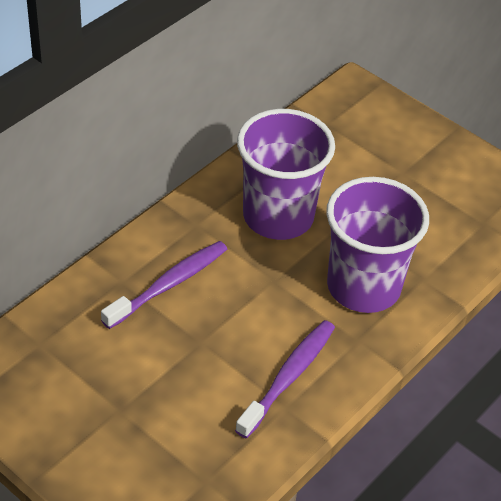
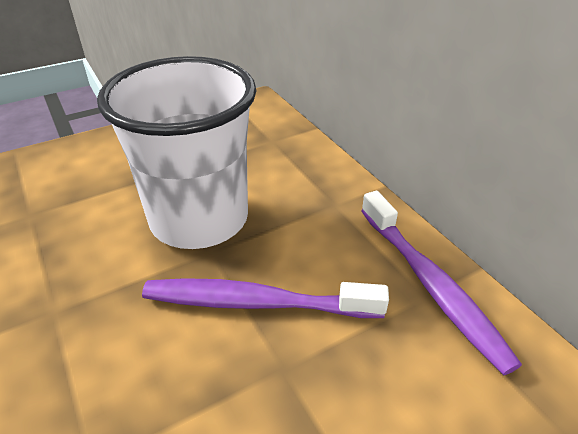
purple cup: [237,109,335,240] [326,177,429,313] = 2 -> none = 0
white cup: none = 0 -> [97,56,256,249] = 1

